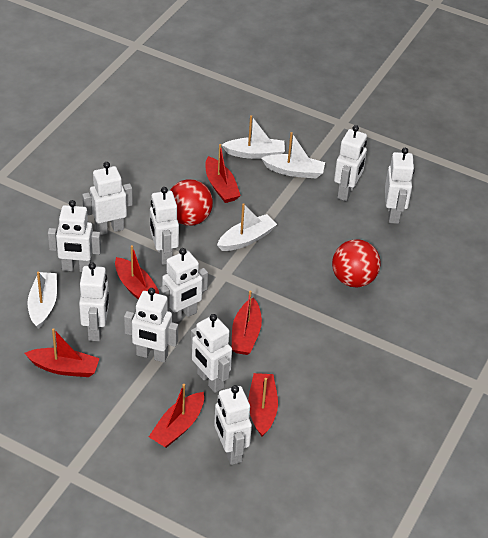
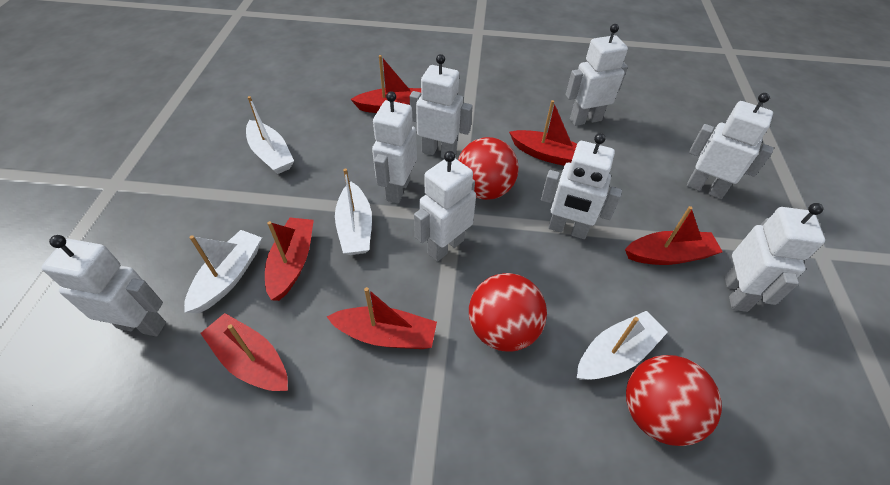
red ball: [170,179,213,226] [332,239,381,287] = 2 -> [458,137,519,200] [469,273,547,352] [626,355,722,446] = 3
white robot: [48,200,101,272] [79,262,109,341] [82,162,133,235] [124,288,178,362] [150,187,179,265] [159,248,208,323] [190,314,232,393] [214,385,252,465] [334,125,367,201] [385,148,414,224] = 10 -> [41,235,166,336] [372,91,417,204] [410,54,473,158] [414,151,476,262] [541,133,622,239] [566,24,628,126] [687,93,774,199] [724,203,825,312] = 8

